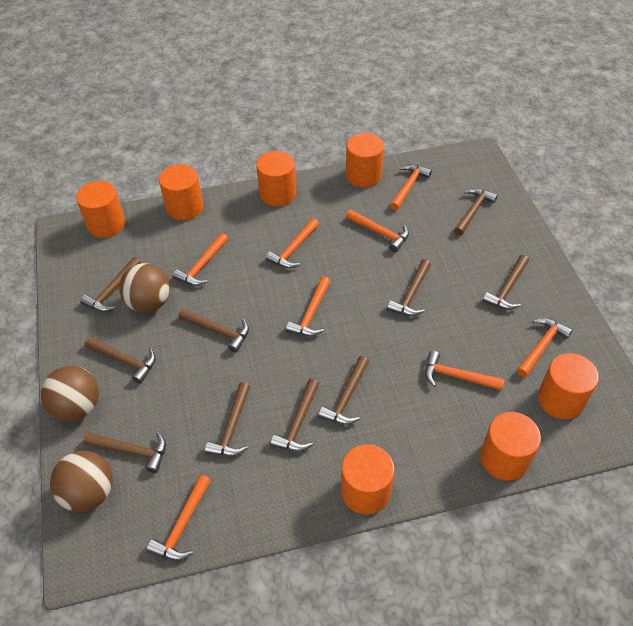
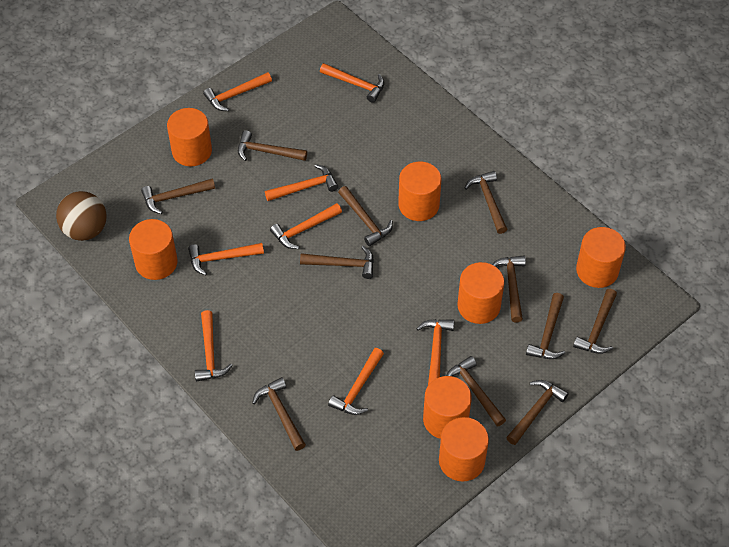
brown ball: [41,366,99,421] [50,451,113,512] [119,263,170,313] = 3 -> [56,191,107,241] = 1
brown hammer: [80,257,141,312] [83,432,166,473] [85,337,156,384] [179,308,249,353] [205,382,250,456] [270,379,319,452] [318,356,369,425] [387,259,431,316] [454,188,498,236] [483,255,529,310] = 10 -> [141,178,215,214] [238,130,307,161] [252,377,306,451] [300,246,374,279] [338,186,393,246] [446,356,506,427] [465,171,507,234] [492,255,526,322] [506,380,569,445] [526,293,565,359] [573,289,617,354] = 11

